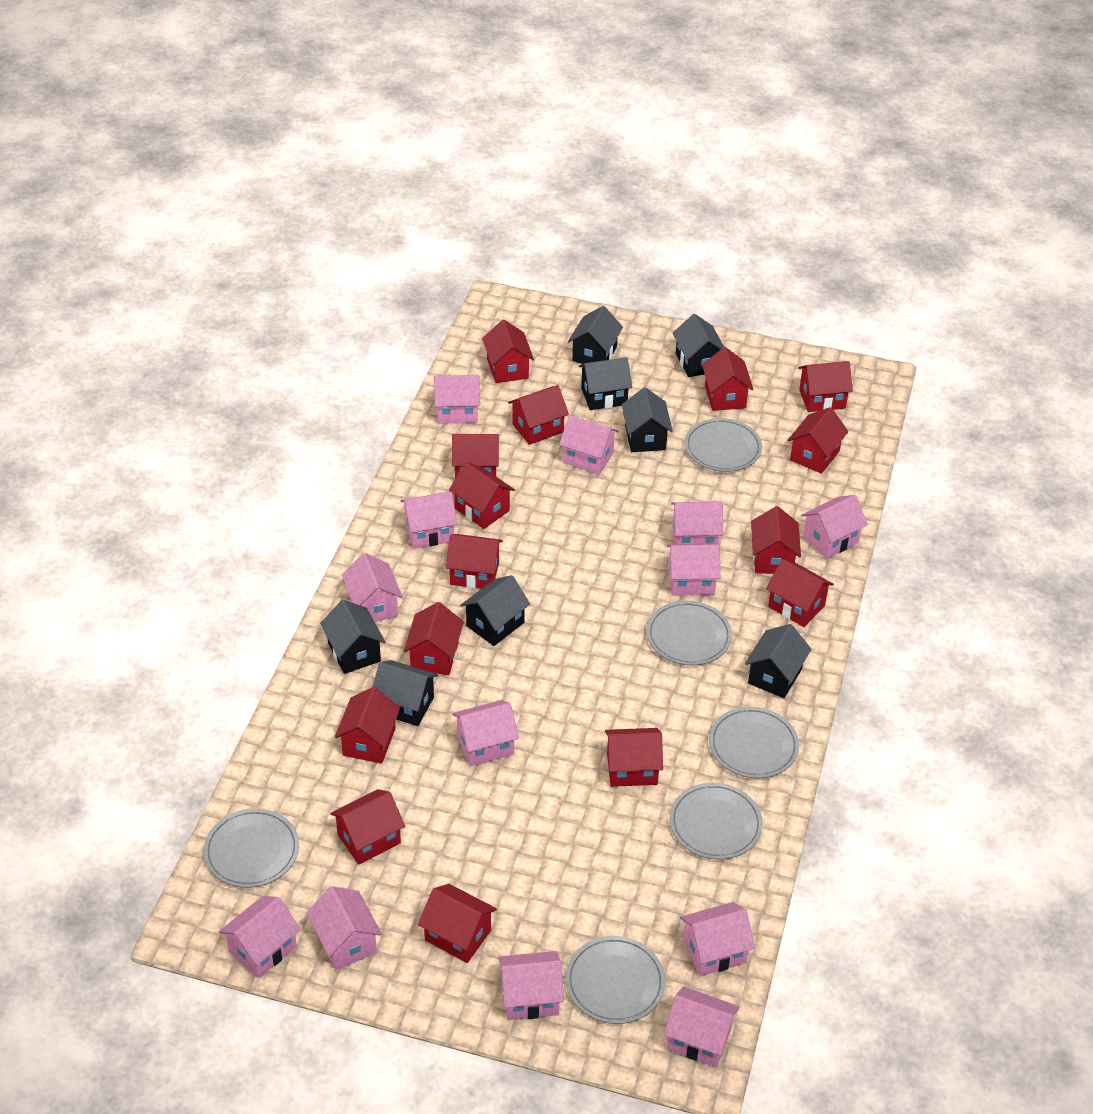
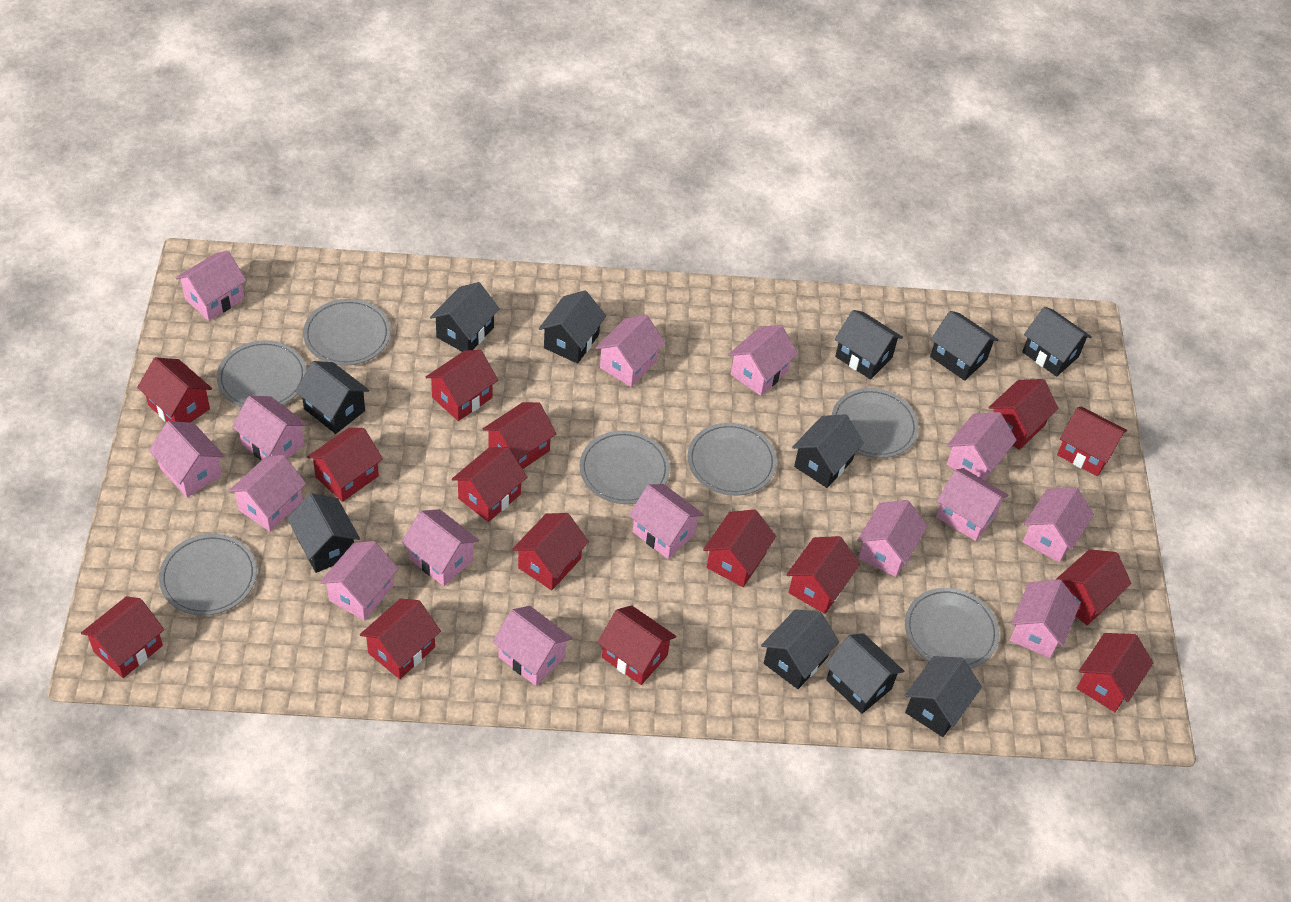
black house: [320,600,385,674] [373,660,438,726] [460,575,530,646] [568,306,623,364] [579,357,632,410] [622,387,673,452] [672,314,724,377] [745,624,812,698] = 8 -> [287,493,360,573] [295,361,369,434] [430,282,500,352] [539,290,606,364] [761,609,839,689] [792,414,864,488] [825,633,904,714] [835,310,903,380] [905,656,982,737] [930,311,999,381] [1022,307,1092,377] = 11
grey plate: [203,809,299,888] [565,936,665,1024] [647,601,732,665] [669,783,763,860] [685,418,762,472] [709,707,799,779] = 6 -> [159,534,257,616] [217,340,307,407] [303,299,391,366] [580,431,670,504] [687,423,777,496] [832,388,918,458] [905,588,999,669] = 7
pink house: [219,896,301,978] [307,886,382,970] [342,553,403,622] [401,492,457,549] [434,375,480,424] [452,700,519,767] [498,951,564,1020] [559,415,619,475] [664,987,739,1067] [667,543,720,596] [671,502,723,544] [680,902,755,976] [801,495,868,559] = 13 -> [149,421,225,497] [175,251,247,321] [229,455,306,532] [232,396,308,460] [320,541,399,621] [401,509,480,586] [492,606,573,686] [596,315,665,387] [629,484,704,559] [728,325,798,396] [857,500,927,577] [936,468,1008,541] [947,412,1017,480] [1010,579,1080,658] [1023,487,1094,563] = 15

